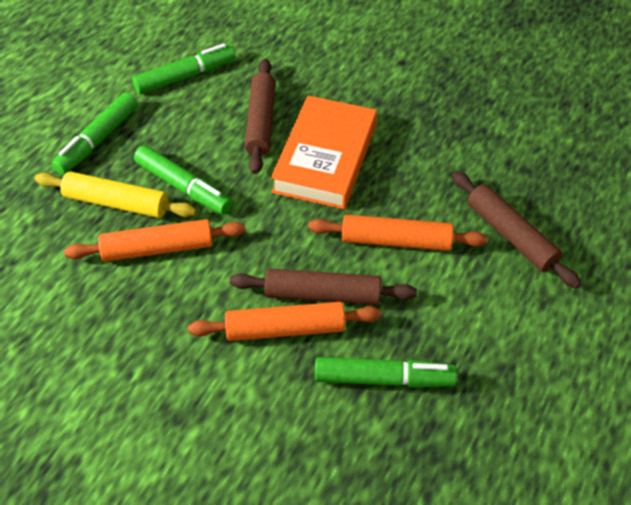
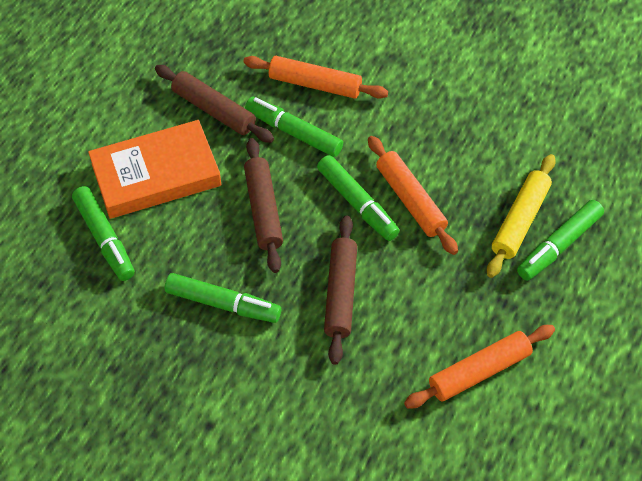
green marker: [52,92,137,175] [132,43,236,94] [134,145,232,215] [315,357,457,388] = 4 -> [72,186,135,281] [165,273,281,323] [245,97,343,157] [317,155,400,241] [517,200,604,281] = 5

